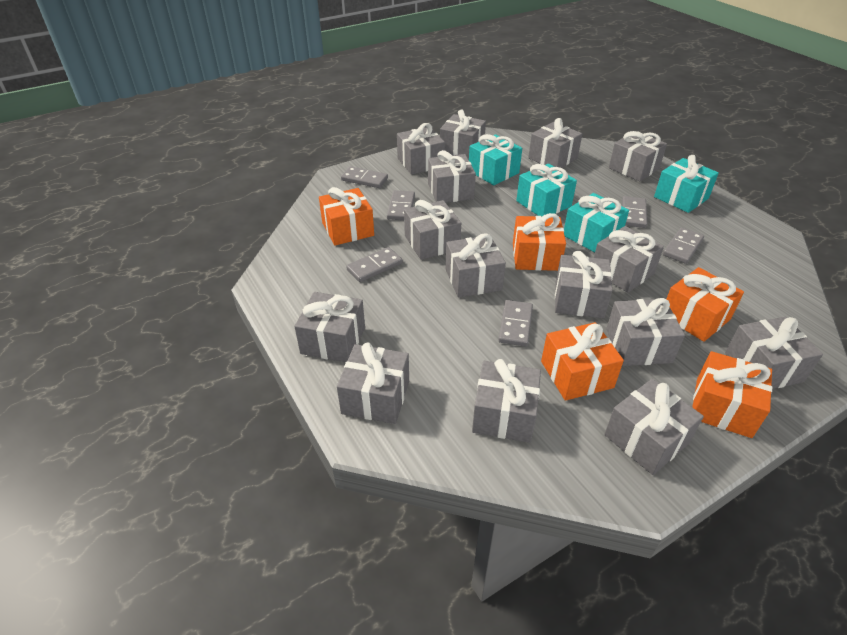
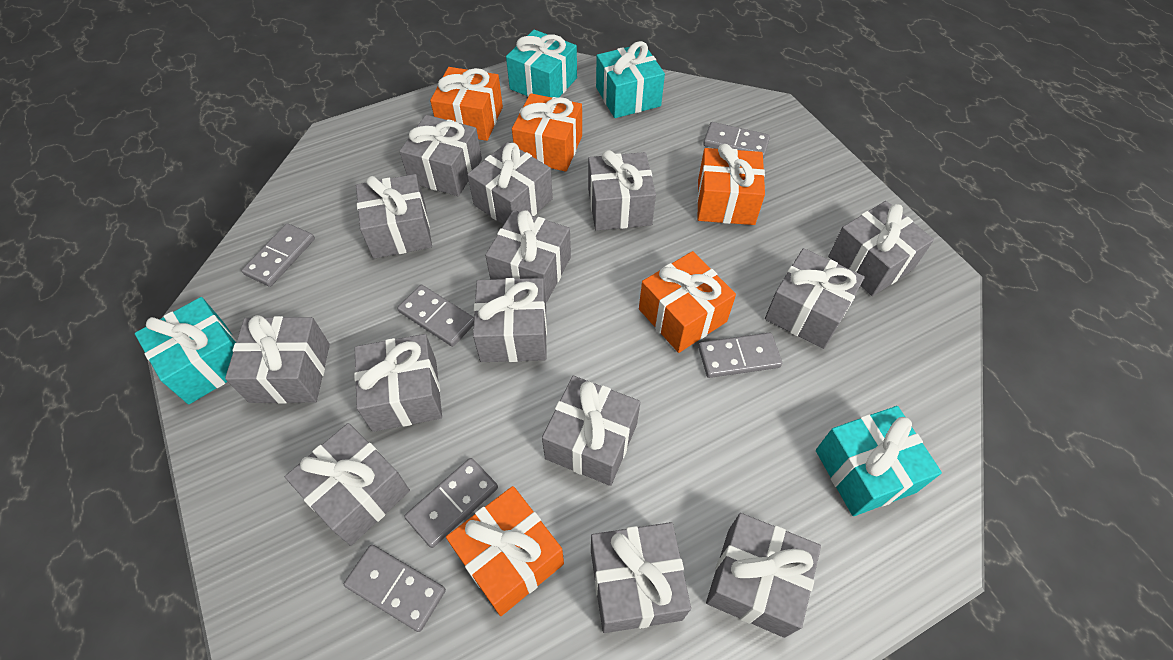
grey gift: [294,292,365,362] [337,342,409,424] [397,123,445,175] [404,200,461,260] [428,150,476,203] [440,109,486,160] [445,233,506,298] [472,359,541,443] [528,118,582,168] [555,251,612,318] [594,226,664,293] [604,379,704,475] [606,298,685,366] [609,131,667,181] [725,317,823,389] = 15 -> [225,315,330,404] [285,423,410,546] [354,334,442,432] [356,174,432,259] [399,115,482,196] [467,142,553,225] [473,278,547,362] [485,210,571,302] [542,376,640,486] [588,150,656,231] [591,522,691,633] [706,513,821,638] [765,248,865,349] [828,201,934,296] = 14

